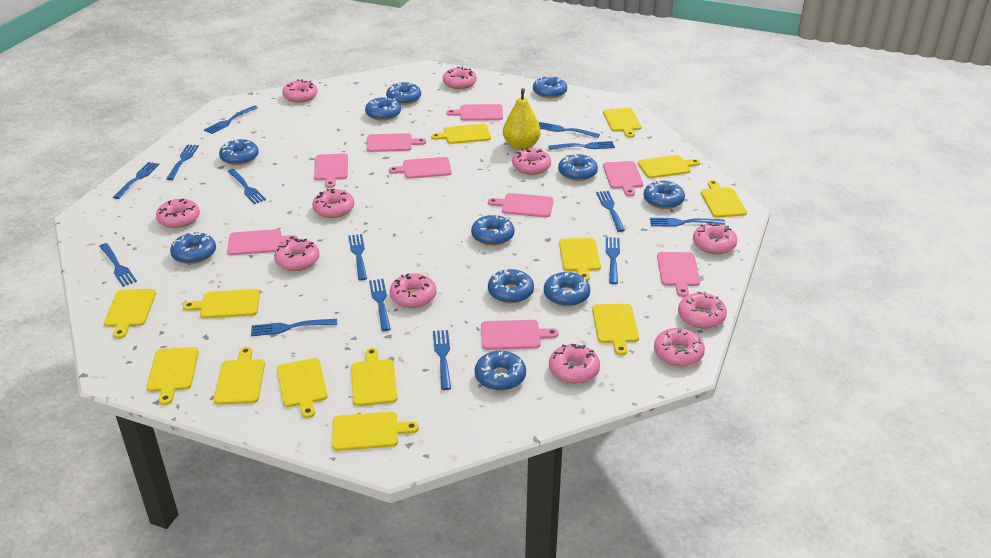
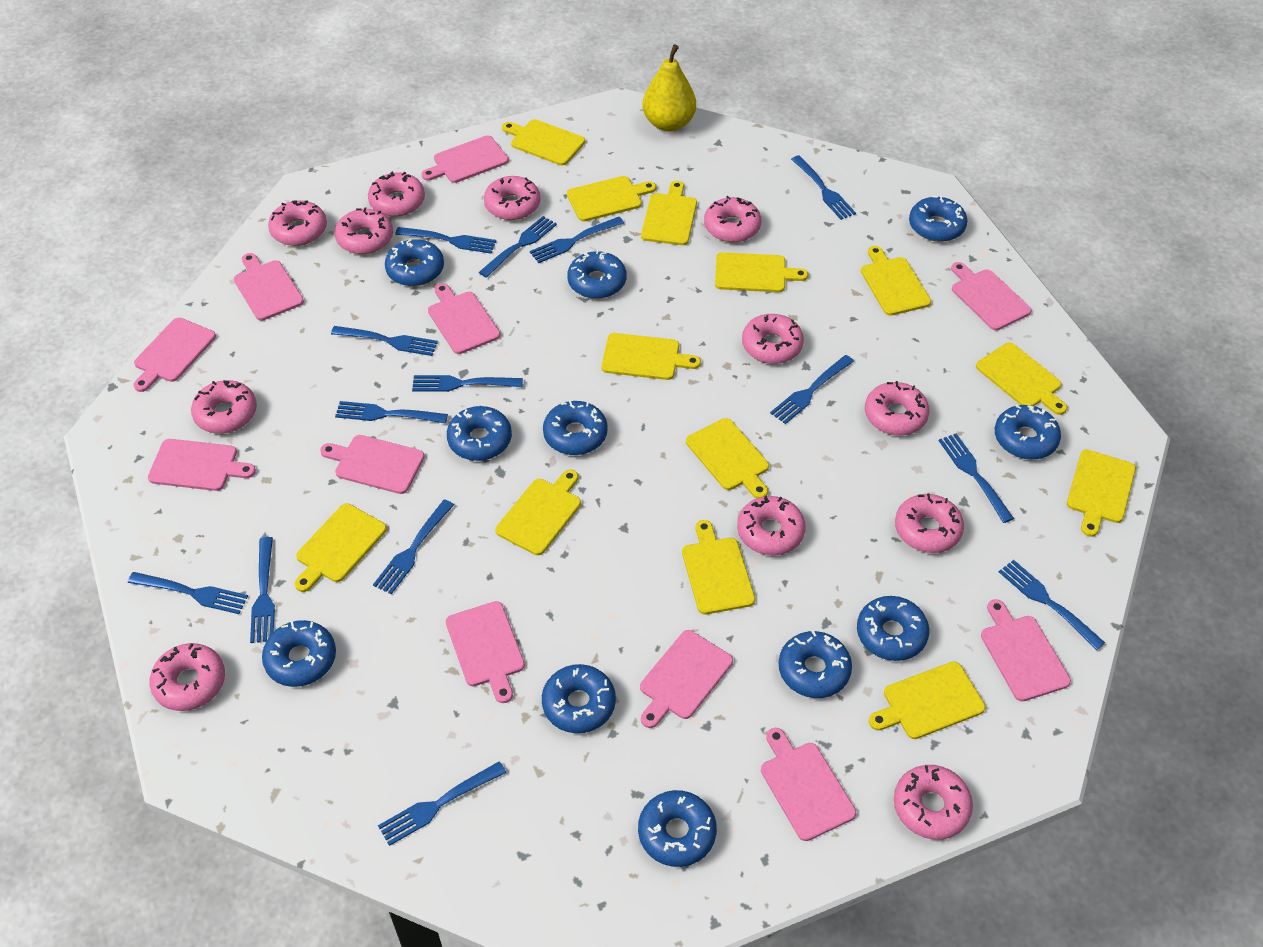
pink cutting board: [227,229,298,255] [314,153,348,188] [367,133,426,152] [389,157,451,179] [447,104,503,121] [481,320,558,350] [488,193,554,217] [603,161,643,196] [657,252,700,297] = 9 -> [133,318,216,392] [148,439,256,491] [234,253,304,321] [320,435,425,494] [421,135,509,183] [428,283,500,354] [446,601,525,703] [640,630,733,728] [761,728,856,841] [951,262,1032,330] [981,599,1071,701] = 11
pink donut: [156,199,200,228] [274,239,319,271] [282,79,318,103] [312,189,354,218] [390,273,436,308] [443,67,477,89] [512,148,551,175] [549,344,600,384] [654,328,705,366] [678,292,727,329] [693,223,737,254] = 11 -> [150,643,225,711] [191,380,257,434] [268,200,327,246] [335,207,393,254] [368,172,425,217] [484,176,540,220] [704,196,761,242] [737,496,806,555] [742,314,804,364] [865,381,930,435] [894,765,973,840] [895,493,964,553] = 12

